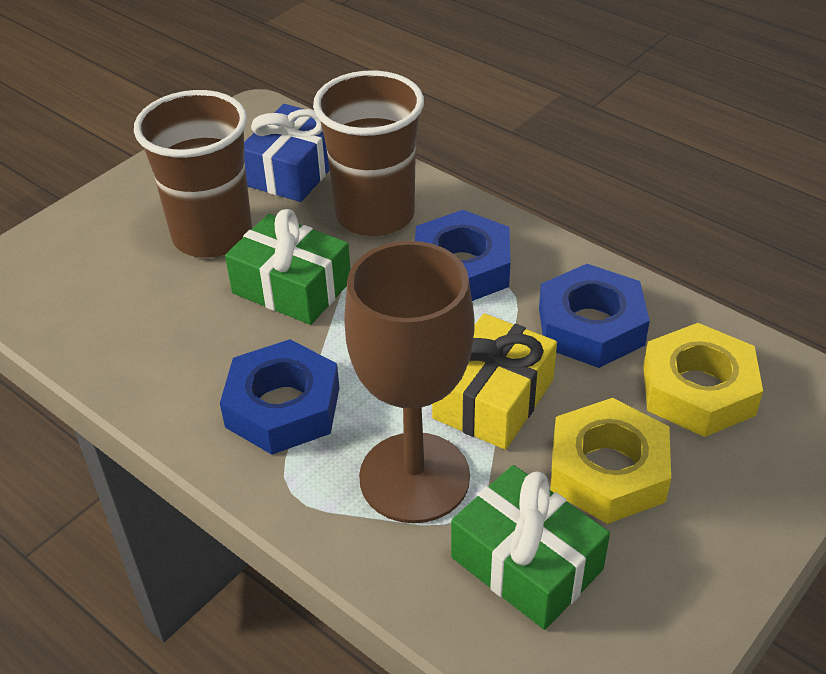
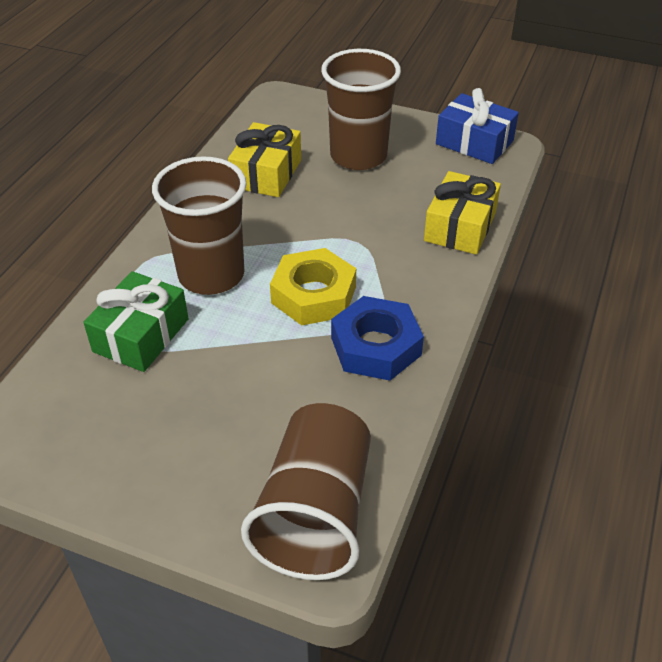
blue nut: [220,339,339,455] [415,210,510,301] [539,264,650,368] = 3 -> [331,296,424,381] = 1
brown cup: [134,90,252,258] [313,70,424,236] = 2 -> [152,156,246,295] [241,403,371,580] [321,49,401,170] = 3
brown goblet: [344,241,474,523] = 1 -> none = 0
green gift: [225,209,351,325] [451,465,610,630] = 2 -> [83,271,188,372] = 1
yellow gift: [432,313,557,450] = 1 -> [228,122,301,197] [424,171,501,255] = 2
yellow nut: [550,398,671,524] [643,323,763,437] = 2 -> [270,248,356,326] = 1

